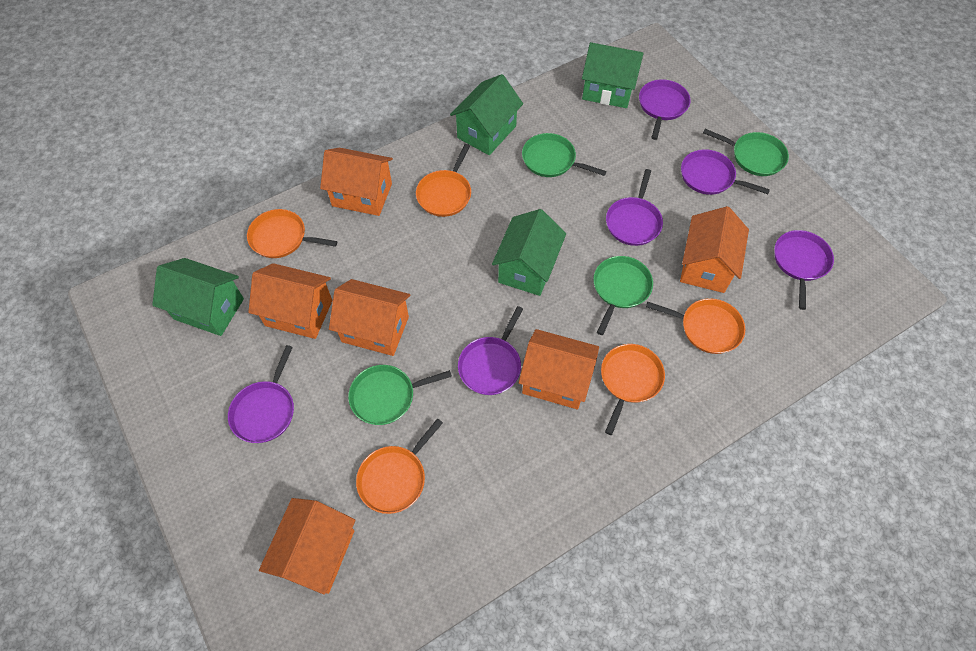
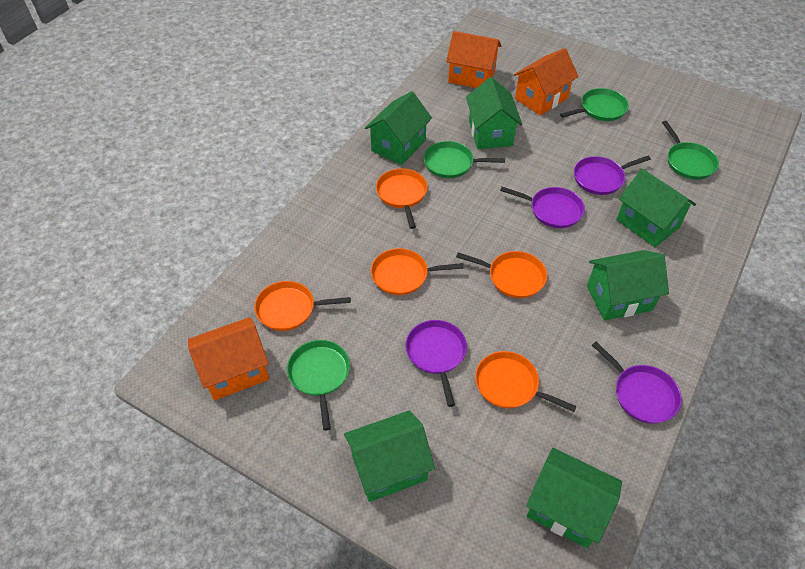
green house: [152,258,244,336] [450,74,523,155] [492,209,566,296] [582,42,644,108] = 4 -> [344,410,435,502] [365,91,432,165] [466,77,522,149] [526,448,622,548] [587,250,669,321] [616,169,696,247] = 6
orange house: [248,263,332,339] [259,498,355,595] [320,148,393,216] [329,279,410,356] [519,329,599,409] [680,206,749,293] = 6 -> [188,317,269,401] [446,31,501,88] [514,48,579,116] = 3
purple pan: [228,345,294,443] [458,306,523,395] [606,169,663,246] [639,79,691,140] [681,149,770,195] [774,230,834,310] = 6 -> [405,320,467,407] [500,187,585,228] [574,156,651,195] [592,342,682,424] = 4

